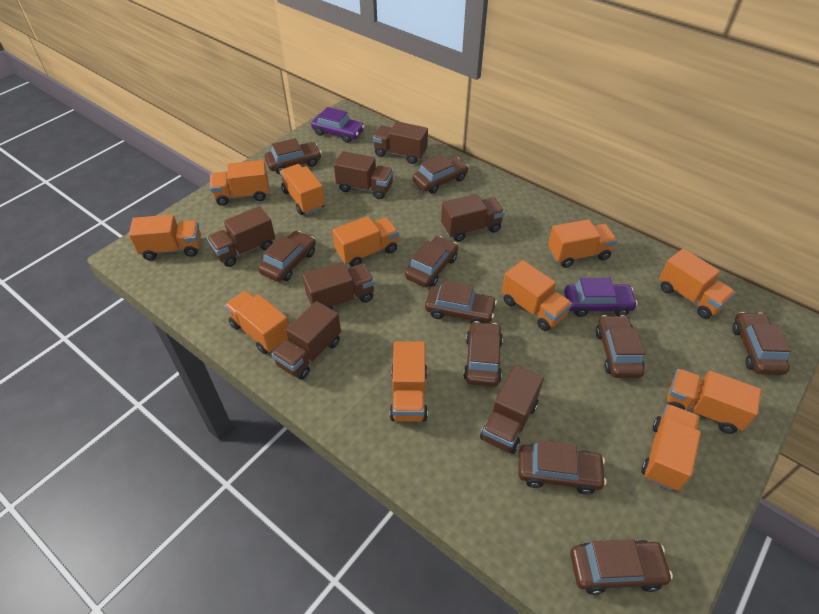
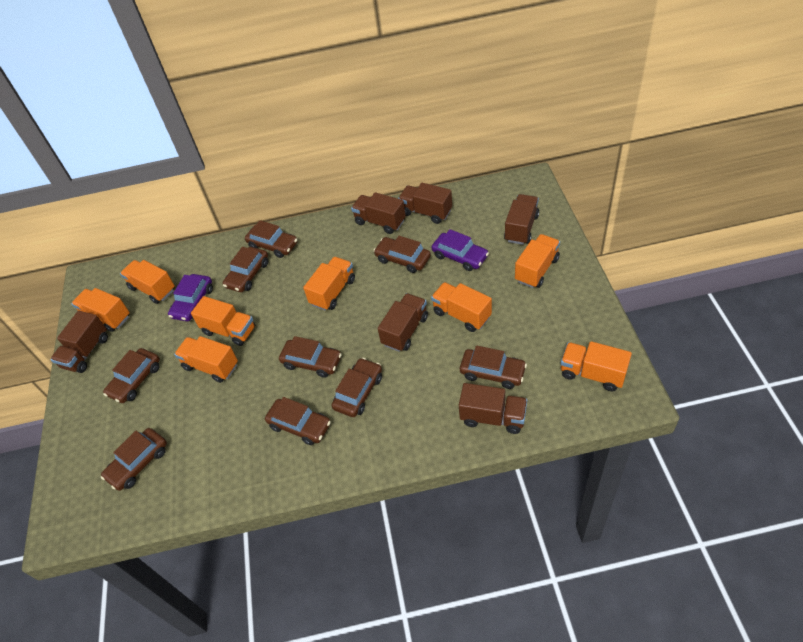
brown car: [258,231,316,282] [264,138,322,174] [405,236,458,287] [412,155,468,194] [425,281,497,323] [463,321,503,387] [518,440,606,495] [570,539,673,595] [596,315,645,378] [732,312,791,375] = 10 -> [101,428,167,491] [103,348,160,403] [223,247,268,292] [245,220,298,258] [265,397,331,445] [279,336,342,378] [332,358,382,417] [374,236,431,273] [460,346,527,389] = 9
brown truck: [207,206,275,267] [271,301,341,380] [303,262,375,310] [334,151,394,199] [373,121,428,164] [441,194,505,242] [480,365,544,454] = 7 -> [50,311,108,373] [351,192,406,234] [378,293,428,352] [398,183,452,224] [459,383,527,434] [504,194,539,245] = 6
orange truck: [129,214,201,260] [210,160,269,206] [224,291,289,354] [280,164,325,215] [332,216,399,267] [390,341,428,422] [502,260,572,331] [548,219,617,268] [641,404,701,491] [659,248,736,319] [667,369,761,434] = 11 -> [71,288,130,332] [120,260,175,304] [174,336,238,383] [191,296,255,346] [303,257,355,311] [431,282,492,332] [515,234,560,288] [561,341,632,391] = 8

